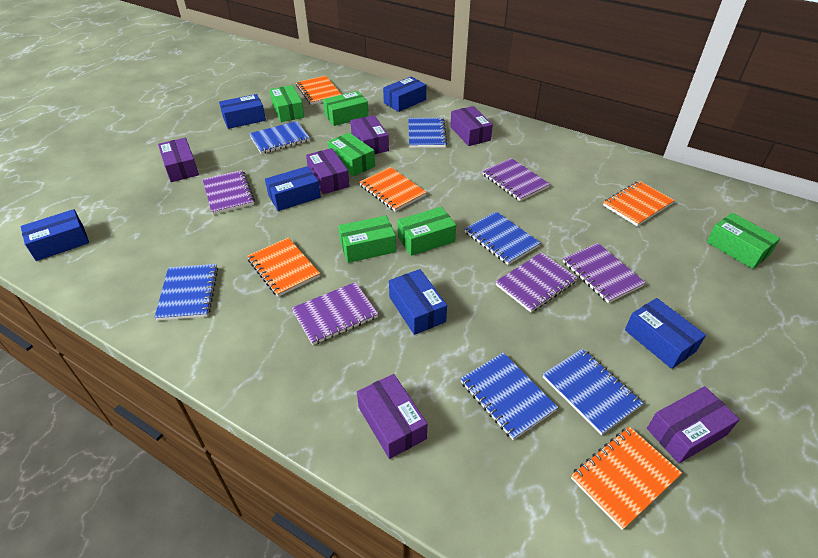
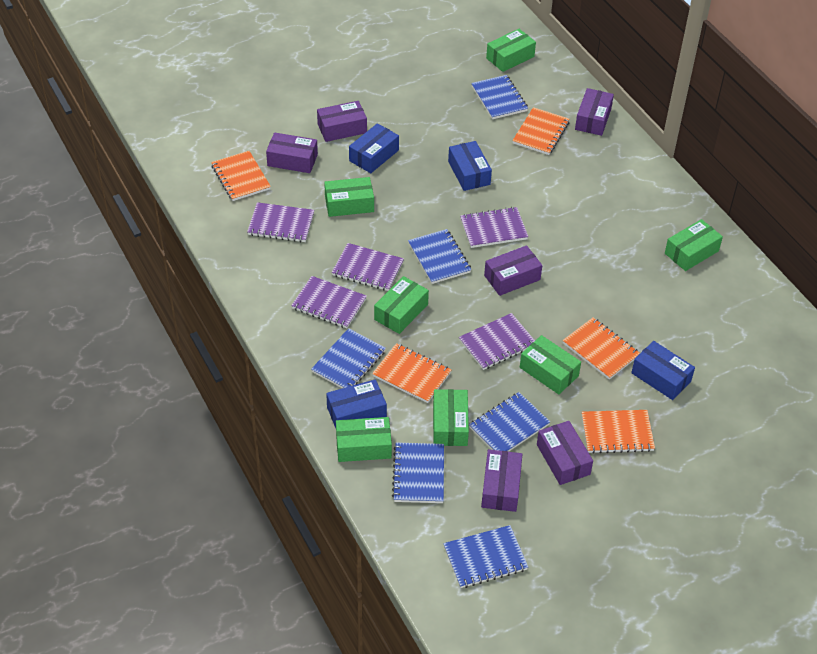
blue box: [21,209,89,261] [219,94,266,129] [265,166,321,211] [383,77,426,112] [389,269,447,335] [625,298,706,369] = 6 -> [326,379,387,428] [349,123,399,173] [448,141,492,191] [631,341,695,400] = 4
green box: [269,85,304,122] [323,91,369,126] [327,133,375,176] [338,216,396,263] [397,207,456,256] [707,213,780,269] = 6 -> [324,177,374,217] [336,417,392,462] [374,276,429,334] [433,389,469,446] [486,29,536,72] [520,335,581,394] [665,219,723,271] = 7

